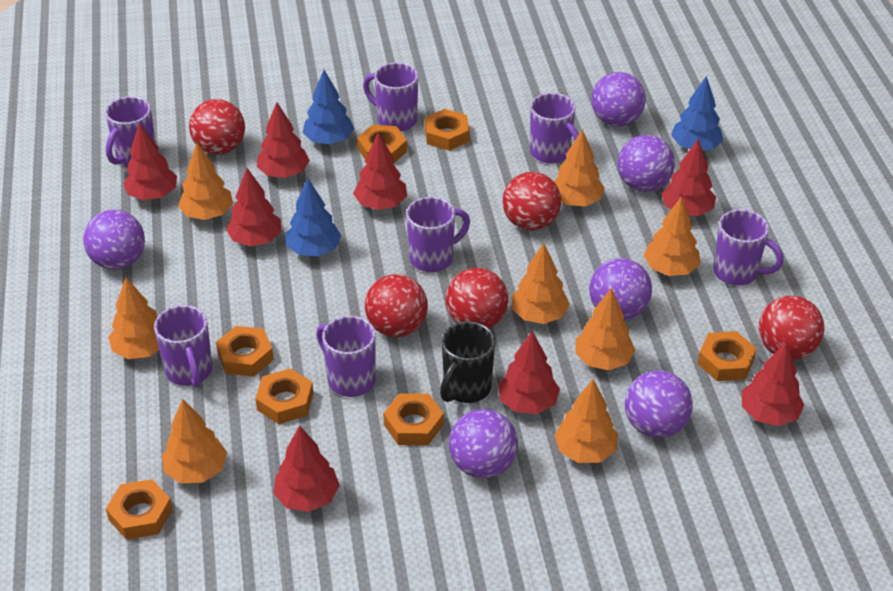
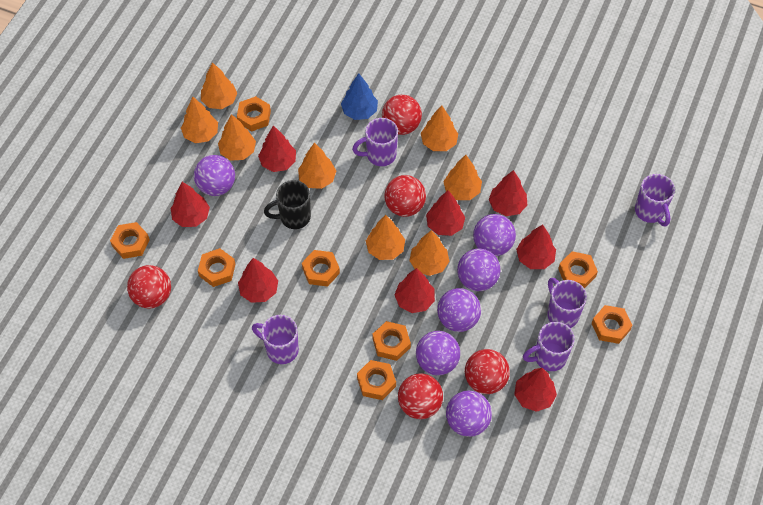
blue tree: [286,178,341,256] [303,70,354,144] [671,76,723,150] = 3 -> [341,73,378,120] = 1
orange nut: [106,479,173,540] [216,326,274,377] [255,368,313,424] [357,125,407,164] [383,393,444,445] [425,109,470,151] [697,331,756,381] = 7 -> [110,222,150,259] [198,248,235,287] [237,96,271,131] [302,250,340,287] [357,360,396,400] [372,321,411,361] [558,251,598,289] [591,305,633,344] = 8
purple mug: [105,96,156,166] [154,305,212,387] [316,316,376,397] [363,63,418,131] [406,197,470,272] [530,93,579,164] [713,209,784,286] = 7 -> [252,315,299,364] [352,118,398,166] [523,322,575,371] [547,278,587,328] [635,174,675,226] = 5

